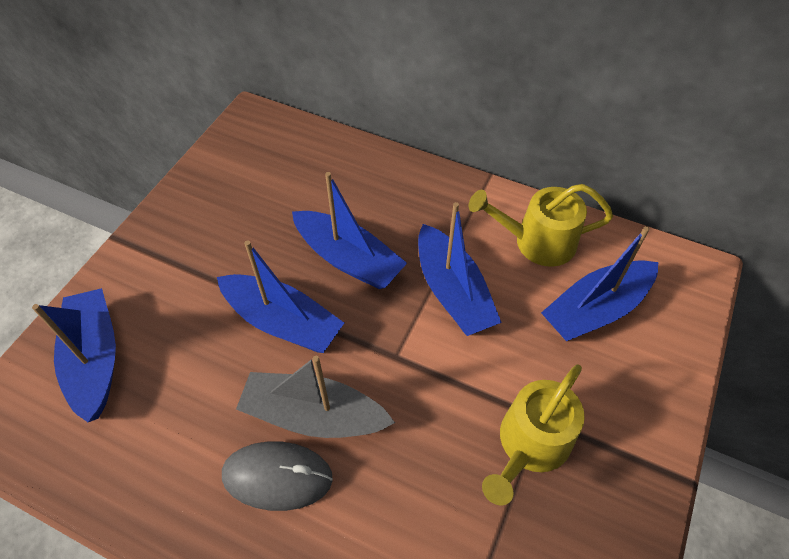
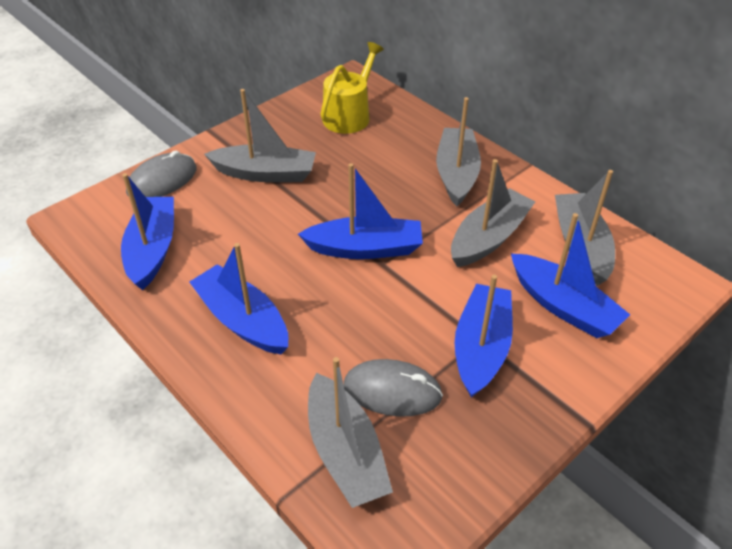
grey boat: [236,356,395,438] = 1 -> [204,89,316,182] [308,357,393,508] [436,97,481,206] [451,159,536,267] [555,170,615,286] = 5
grey mouse: [222,441,333,511] = 1 -> [126,151,197,197] [344,359,443,417] = 2
yellow watering can: [469,184,613,267] [482,364,585,505] = 2 -> [321,42,384,134] = 1

